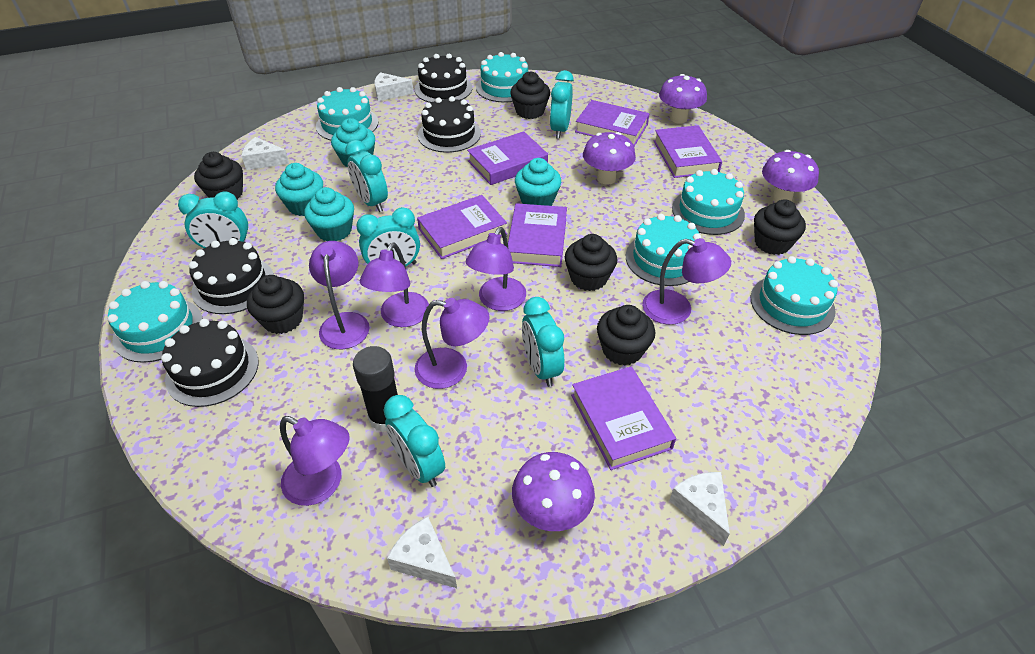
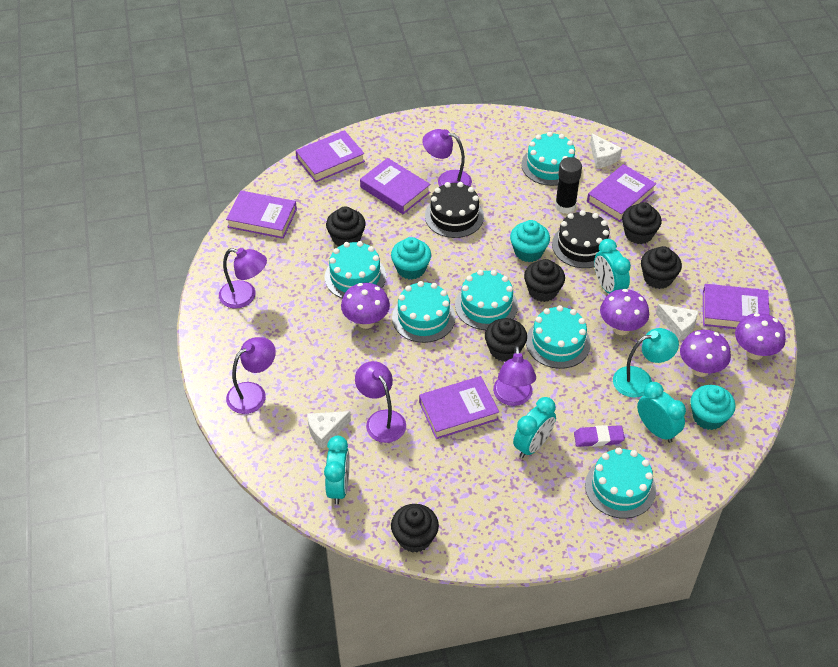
black cake: [161,319,259,407] [189,238,274,314] [415,54,472,103] [418,96,481,153] = 4 -> [425,182,484,238] [552,210,610,268] = 2
purple eraser: none = 0 -> [574,425,625,447] = 1
purple lamp: [280,416,350,506] [309,241,369,349] [360,243,429,327] [415,298,490,389] [466,227,526,311] [642,238,731,325] = 6 -> [219,248,267,308] [226,337,276,414] [355,361,406,443] [422,129,472,187] [493,346,536,406] = 5
turquoise clock: [178,191,248,249] [345,140,388,212] [356,207,420,266] [384,395,445,487] [522,297,564,387] [550,70,574,139] = 6 -> [324,436,349,504] [513,397,556,458] [594,239,631,294] [637,382,686,443] = 4
turquoise cupcake: [275,163,323,216] [304,187,354,241] [331,118,375,167] [515,158,561,206] = 4 -> [391,237,431,280] [510,220,550,262] [690,385,736,430] = 3
turquoise lamp: none = 0 -> [613,328,679,398] = 1
white cheese: [241,137,289,170] [374,72,414,101] [387,517,457,588] [669,472,730,546] = 4 -> [307,411,351,449] [590,134,622,168] [656,304,698,341] = 3

